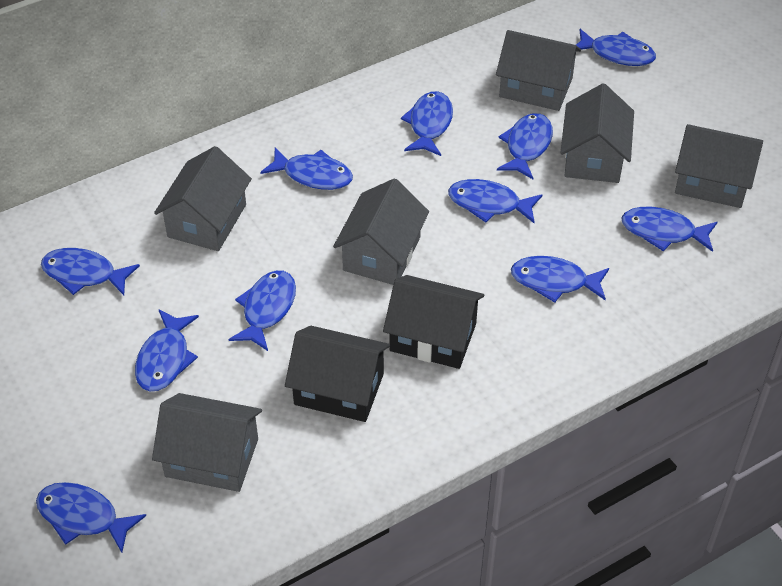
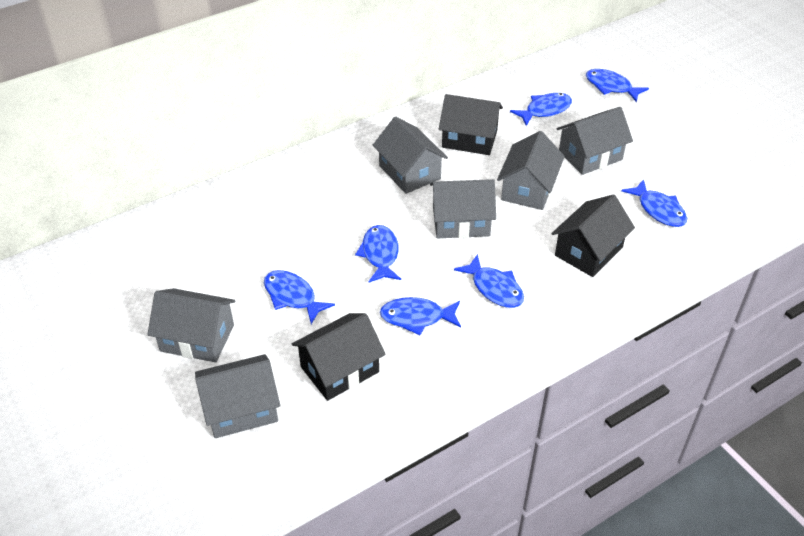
black house: [285,326,390,422] [383,275,484,369] = 2 -> [292,313,386,401] [439,94,503,155] [551,194,635,277] = 3
blue fish: [36,482,146,553] [41,248,140,295] [135,309,199,391] [229,270,296,351] [260,147,353,190] [401,91,453,156] [448,179,542,223] [497,113,553,179] [511,256,609,303] [576,29,656,66] [621,206,717,252] = 11 -> [264,270,335,324] [355,225,401,282] [380,297,461,335] [454,254,524,308] [510,93,572,126] [586,69,649,102] [621,179,687,227] = 7

